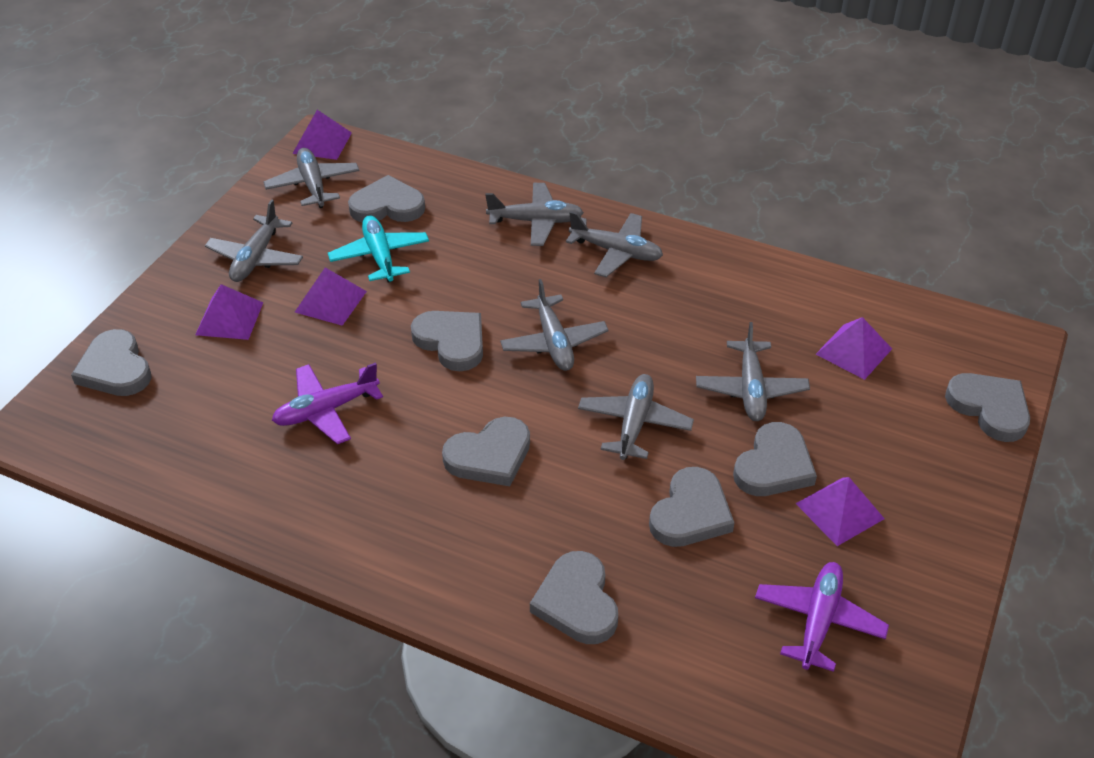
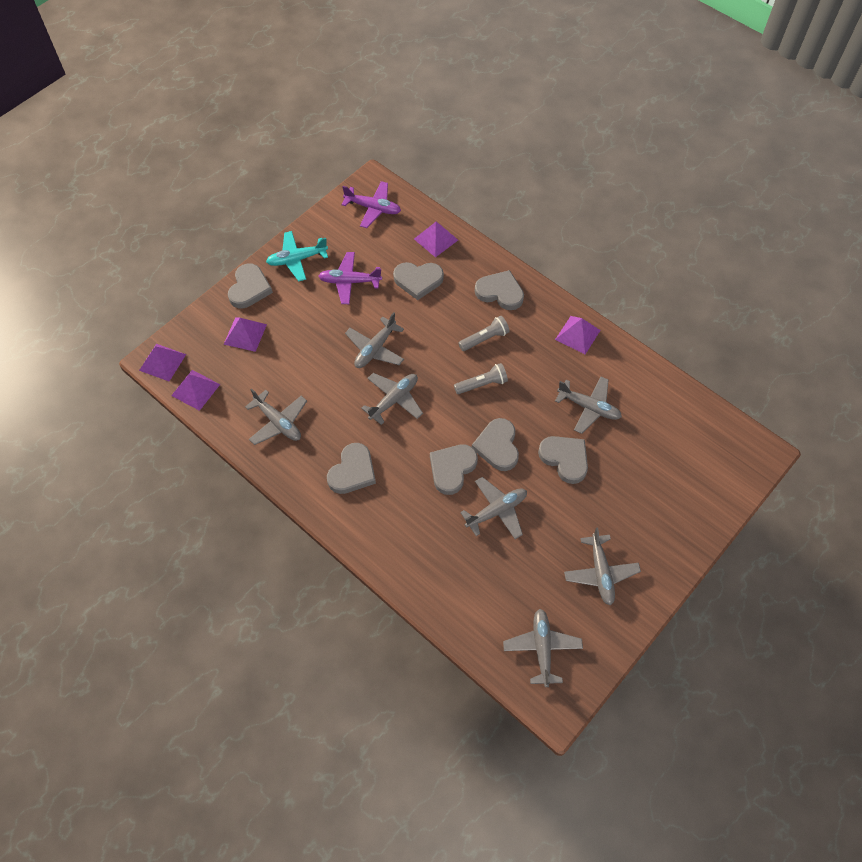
grey flashlight: none = 0 -> [454,363,508,394] [458,316,510,351] = 2
grey heart: [71,329,152,396] [348,175,425,222] [411,311,483,371] [442,417,530,486] [530,551,618,644] [649,467,734,547] [733,422,817,496] [945,373,1030,442] = 8 -> [228,264,273,308] [327,443,376,494] [393,262,444,300] [430,444,478,495] [472,418,519,471] [475,270,524,310] [538,436,588,484] = 7

